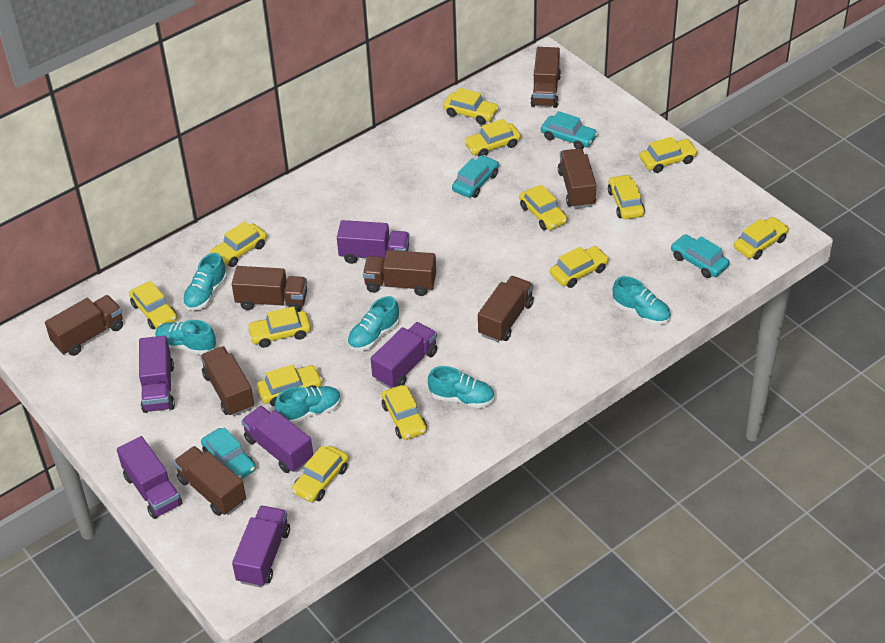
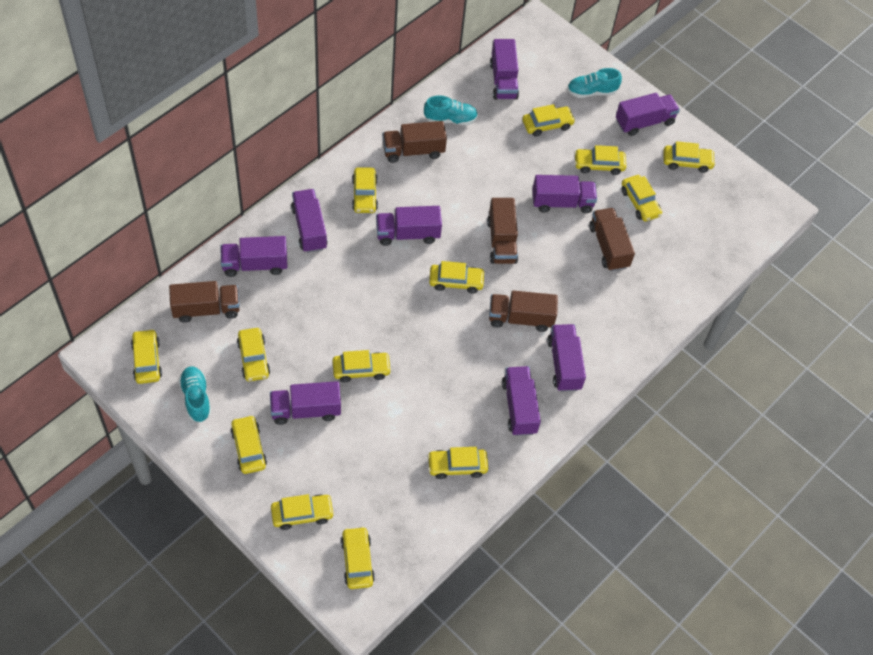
brown truck: [45,295,123,356] [174,446,246,516] [200,346,254,416] [232,266,307,312] [363,250,436,296] [478,276,534,342] [530,47,561,108] [558,148,596,209] = 8 -> [169,281,240,323] [383,121,447,163] [487,198,518,264] [489,291,558,332] [589,208,635,271] = 5
purple truck: [117,436,183,519] [139,336,175,413] [232,506,290,587] [241,406,313,473] [337,220,410,264] [370,322,437,389] = 6 -> [221,236,287,277] [270,381,341,425] [291,189,328,253] [376,206,442,246] [490,39,519,100] [502,366,541,436] [532,175,597,213] [547,324,586,392] [616,93,680,136] = 9
turquoise car: [201,427,256,479] [452,155,499,198] [541,111,598,149] [671,234,730,278] = 4 -> none = 0
turquoise shoe: [155,320,216,355] [183,253,227,311] [275,386,341,424] [348,296,399,351] [428,366,495,408] [613,276,671,325] = 6 -> [179,367,211,422] [424,95,478,125] [567,68,622,98] = 3

